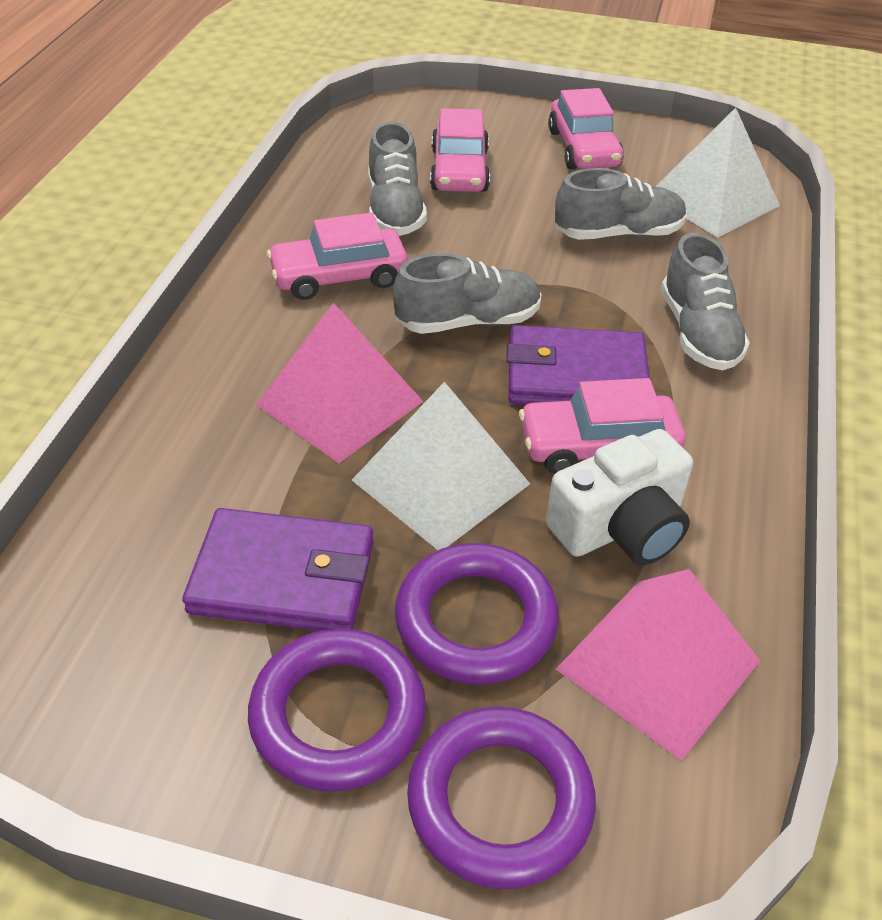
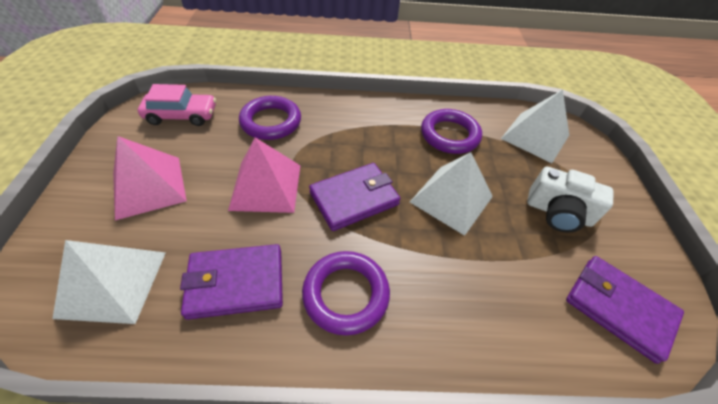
grey shoe: [368,122,427,236] [393,253,542,334] [555,168,687,240] [661,233,750,370] = 4 -> none = 0
pink car: [267,212,408,300] [430,108,490,192] [519,378,686,474] [548,88,624,169] = 4 -> [138,84,216,126] = 1
purple wallet: [182,508,373,631] [507,325,649,405] = 2 -> [180,244,283,320] [309,163,400,231] [566,256,684,364] = 3
white pyramid: [352,382,530,550] [655,108,780,238] = 2 -> [52,240,166,324] [410,152,493,236] [501,90,569,163] = 3

